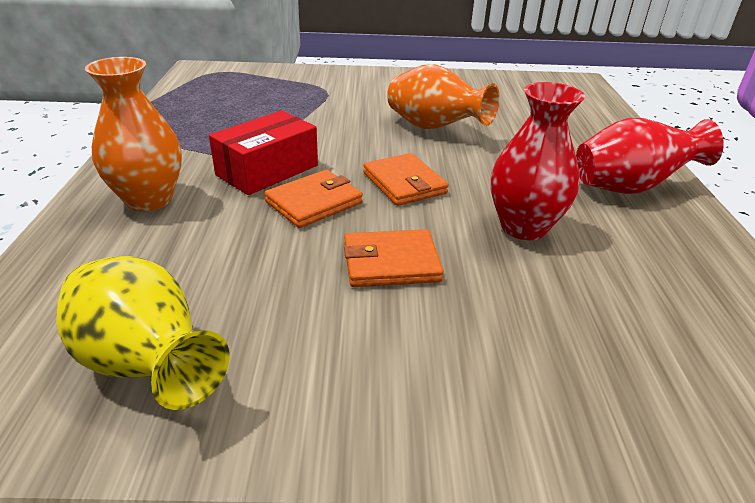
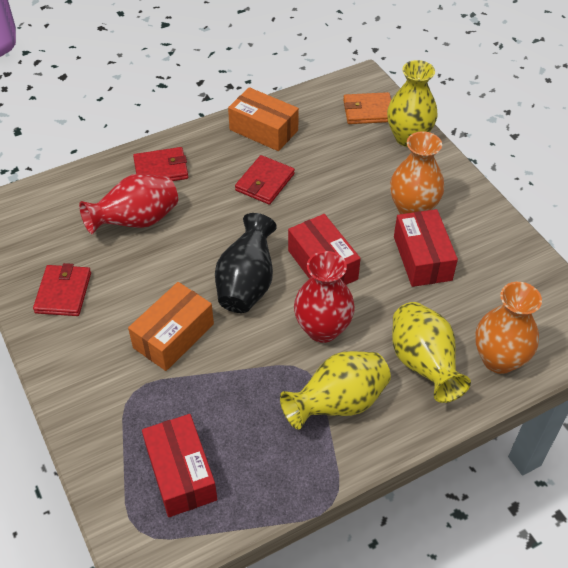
black vase: none = 0 -> [215,213,277,313] = 1
orange box: none = 0 -> [128,282,214,371] [228,87,299,151] = 2
orange wallet: [264,170,363,228] [344,229,444,287] [363,153,449,206] = 3 -> [343,92,391,124] = 1
red box: [209,110,318,195] = 1 -> [142,414,217,517] [288,214,361,285] [394,209,458,287] = 3
red wallet: none = 0 -> [33,263,91,316] [133,147,188,181] [235,155,295,205] = 3
yellow vase: [56,256,230,410] = 1 -> [280,351,391,429] [387,60,438,147] [392,302,471,403] = 3

